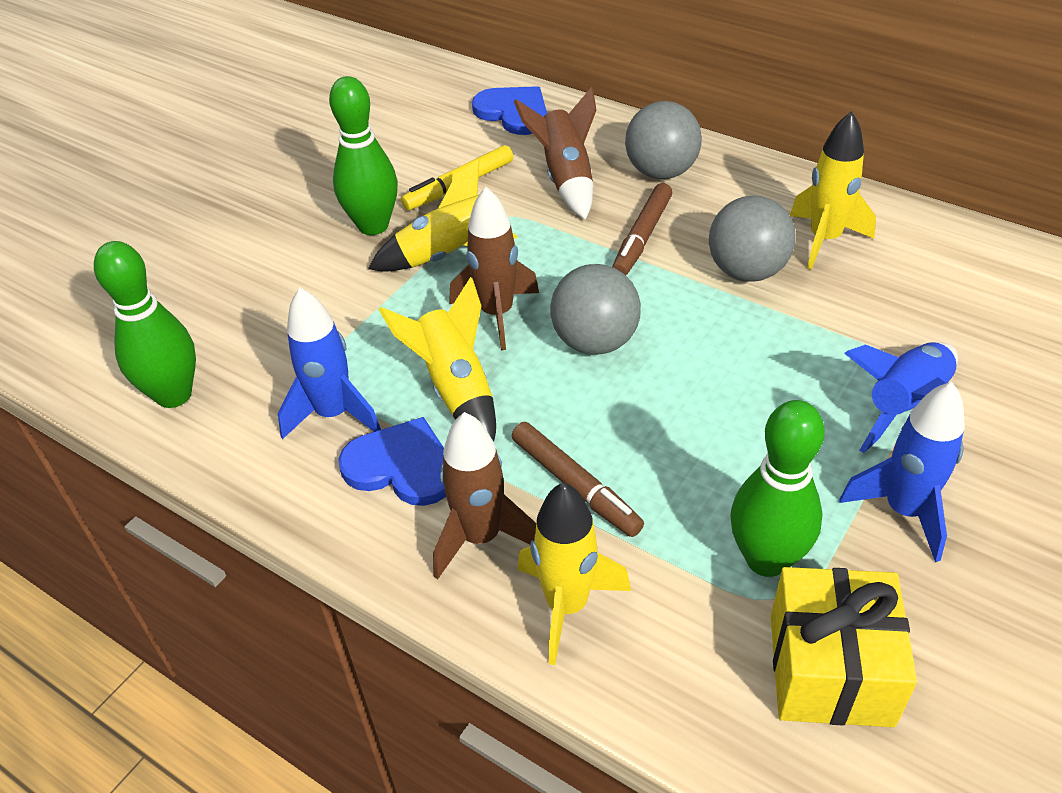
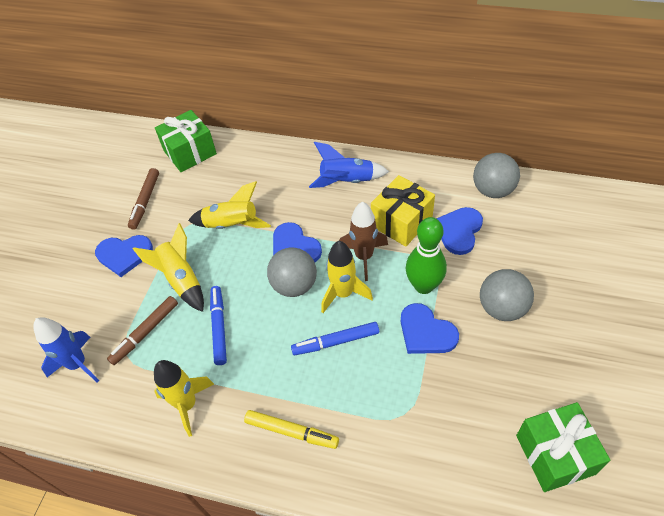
blue heart: [338,417,446,506] [472,86,547,135] = 2 -> [95,235,153,277] [273,222,322,262] [401,303,459,354] [436,207,483,255] = 4
blue marker: none = 0 -> [210,286,227,365] [291,322,379,355] = 2
blue rocket: [278,288,381,439] [839,382,965,562] [844,342,958,453] = 3 -> [33,317,99,382] [309,142,389,188] = 2
brown rocket: [433,412,536,580] [449,187,539,350] [514,87,596,220] = 3 -> [339,201,388,281] = 1
green bowling pin: [94,241,196,408] [329,76,398,235] [730,400,825,577] = 3 -> [406,217,447,294] = 1
green gift: none = 0 -> [155,110,217,172] [516,402,610,492] = 2

